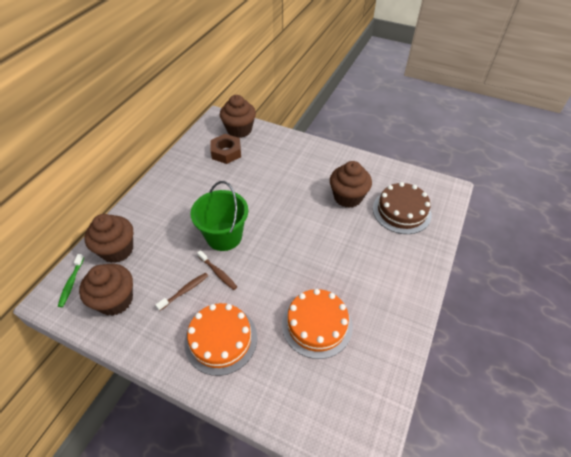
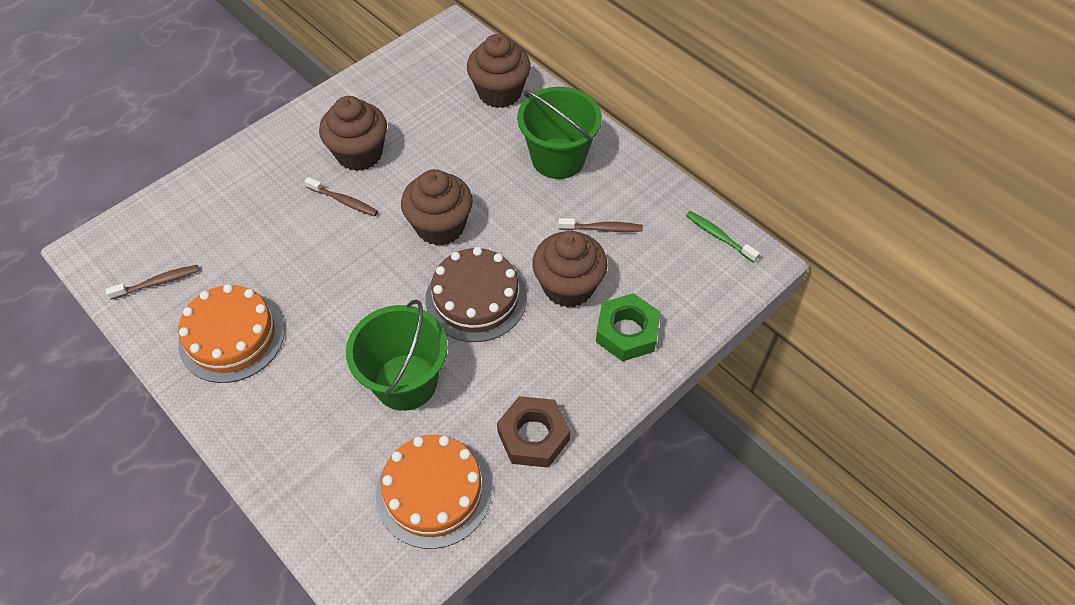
brown toothbrush: [156,273,208,311] [197,250,237,290] = 2 -> [106,265,199,300] [305,177,378,216] [558,218,643,232] = 3
green bucket: [190,181,248,251] = 1 -> [346,299,448,411] [517,87,602,179] = 2
green nut: none = 0 -> [596,293,661,362] = 1

